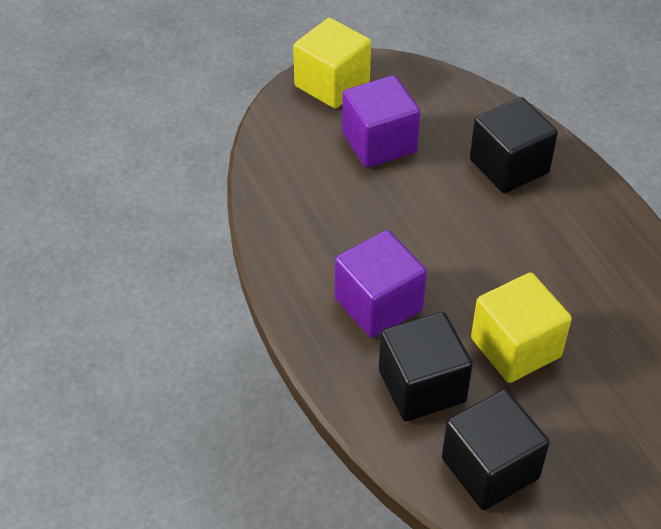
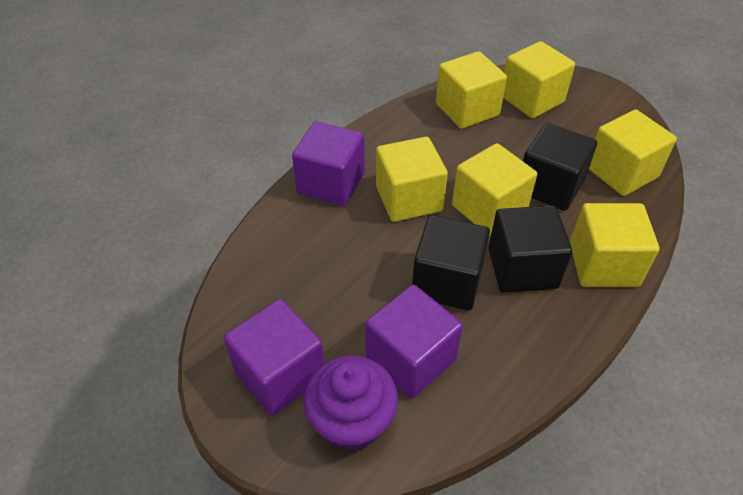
purple cube: [335,230,427,338] [342,75,420,168] = 2 -> [224,299,324,415] [292,121,365,206] [365,285,463,399] = 3
purple cupcake: none = 0 -> [303,356,398,451] = 1
yellow cube: [293,18,371,109] [471,272,572,383] = 2 -> [376,137,448,222] [436,51,507,129] [452,143,537,236] [503,41,575,118] [570,203,659,287] [589,110,677,196] = 6

